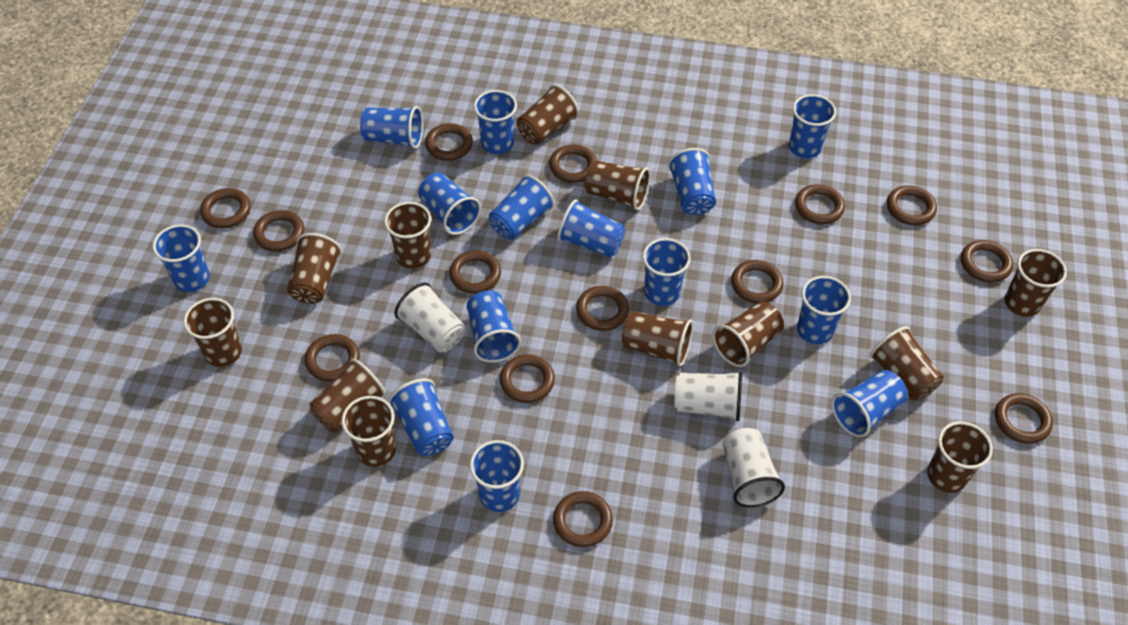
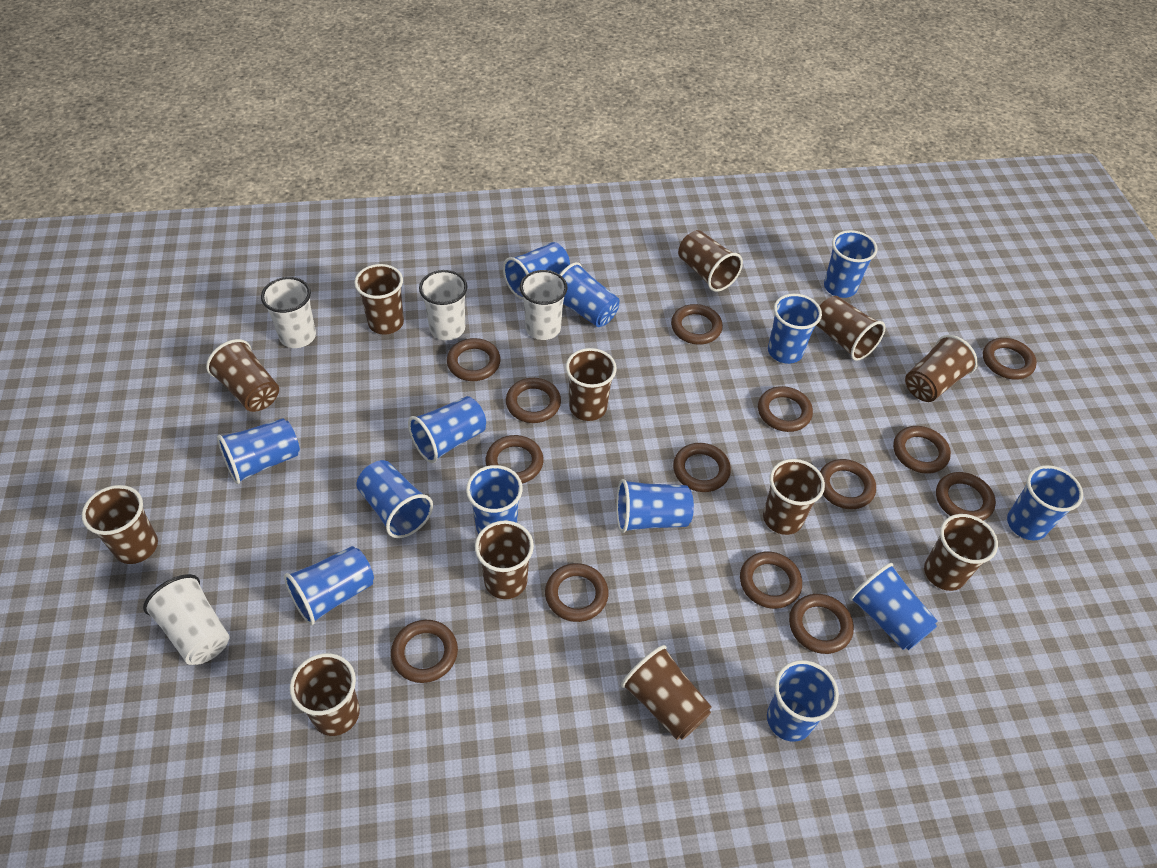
blue cup: [152,225,210,292] [360,106,423,149] [388,378,454,456] [418,172,481,235] [467,291,521,362] [470,440,524,512] [474,90,517,154] [489,175,555,240] [557,199,626,258] [643,238,690,306] [668,148,716,215] [789,94,836,158] [797,276,851,344] [831,370,908,437] = 14 -> [217,418,300,484] [284,546,374,625] [357,460,433,538] [408,396,486,463] [466,465,523,534] [503,242,570,299] [560,262,619,327] [616,479,694,533] [767,660,839,742] [768,294,822,364] [824,230,878,298] [849,563,938,650] [1007,465,1083,540] = 13
white cup: [394,283,465,352] [675,371,742,421] [723,428,785,507] = 3 -> [143,574,229,665] [261,277,316,348] [419,270,467,340] [520,270,568,340] = 4

